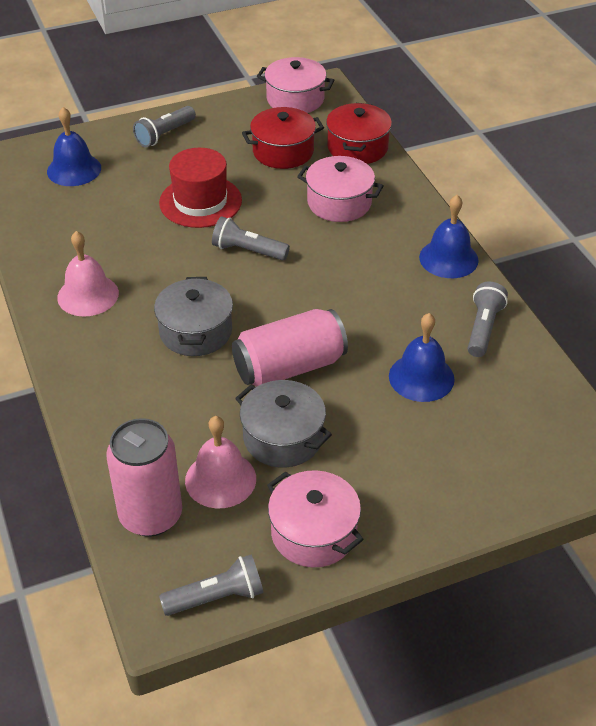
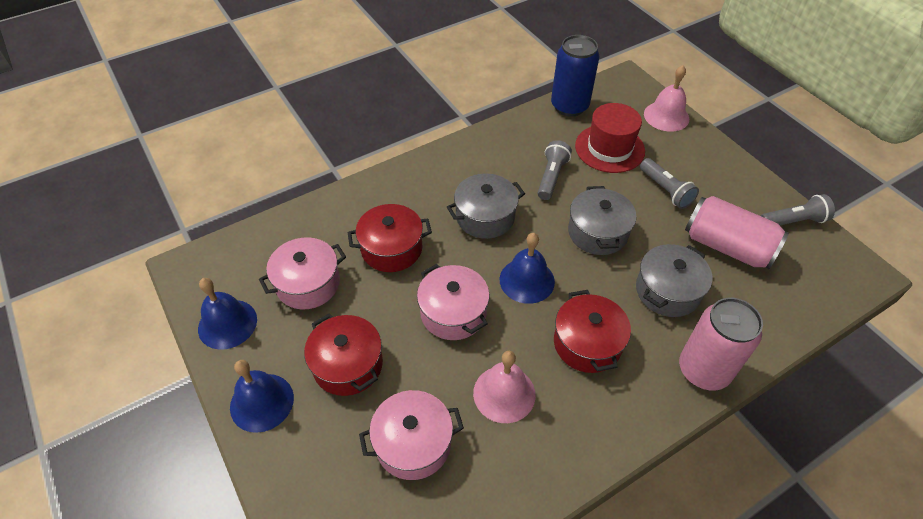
blue can: none = 0 -> [551,35,599,117] = 1
grey flashlight: [133,106,196,147] [159,555,264,616] [212,216,290,261] [468,282,508,357] = 4 -> [538,140,572,200] [640,158,699,209] [761,194,835,225] = 3
grey pot: [154,277,233,356] [235,380,332,468] = 2 -> [447,174,525,239] [568,186,636,255] [636,244,712,317] = 3
red pot: [242,107,324,169] [326,103,392,164] = 2 -> [304,314,383,396] [347,204,432,272] [554,290,631,373] = 3

